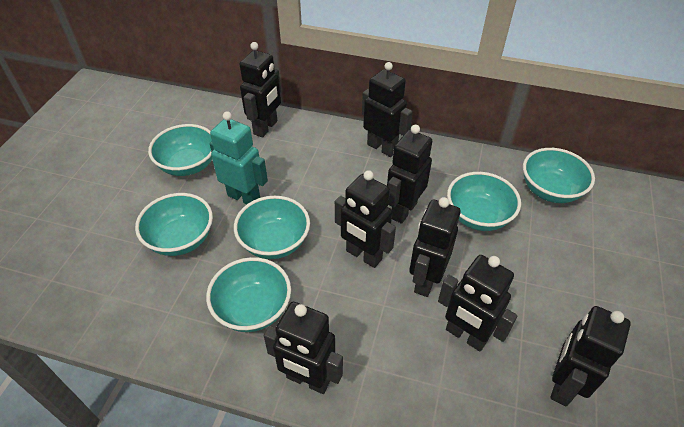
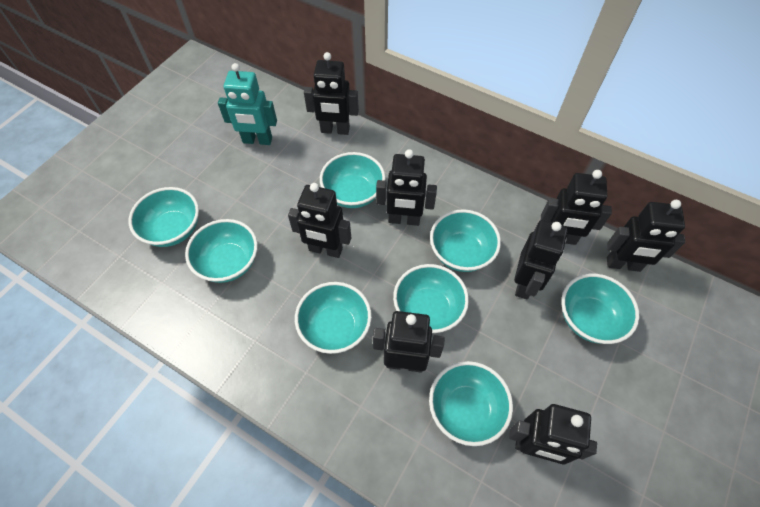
turquoise bowl: [135,193,213,256] [148,124,212,176] [206,257,291,332] [234,196,310,259] [447,172,521,231] [523,148,595,203] = 6 -> [128,187,199,247] [185,219,258,283] [295,282,372,354] [320,152,386,208] [393,264,469,333] [429,361,513,446] [430,209,501,272] [561,274,639,344] = 8

